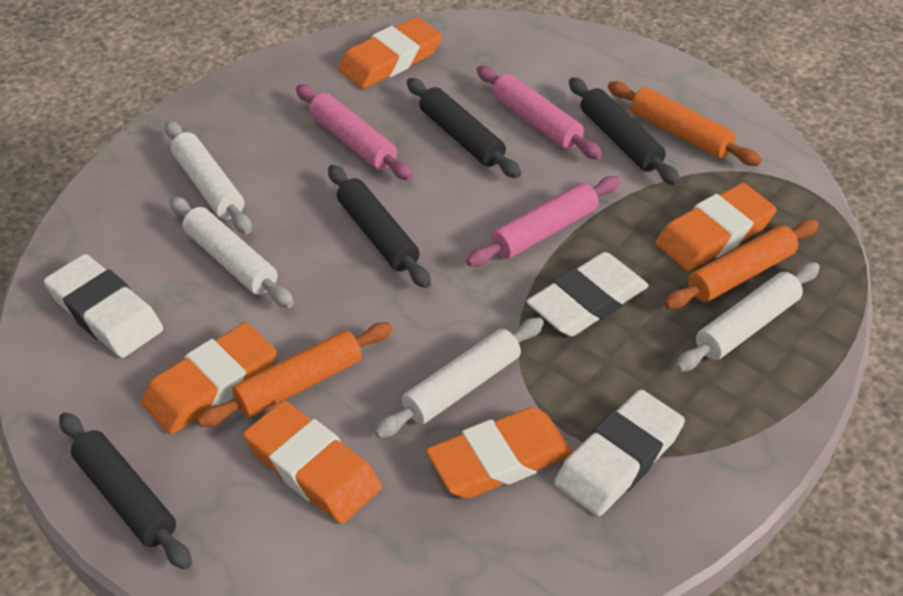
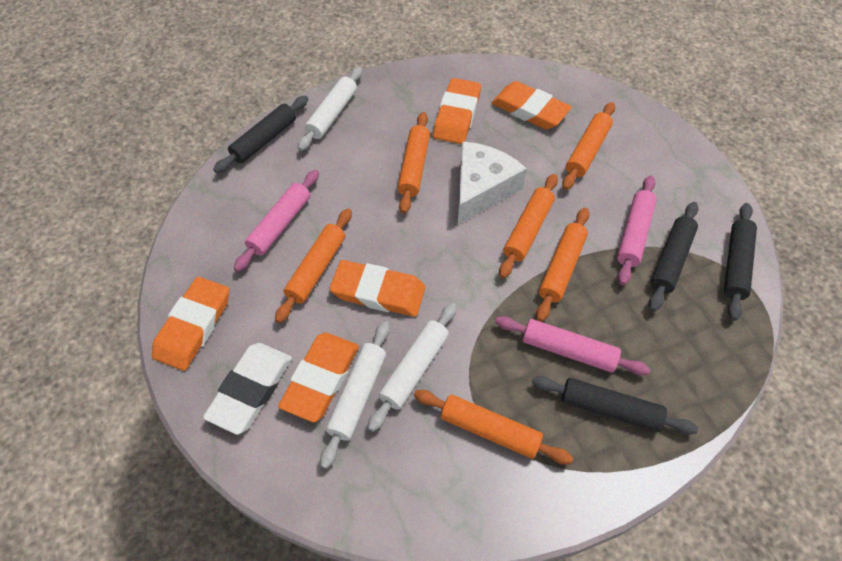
orange rolling pin: [197,322,392,427] [608,81,762,166] [664,219,819,309] = 3 -> [275,209,352,323] [398,112,430,214] [414,390,573,464] [499,174,558,278] [536,208,589,322] [562,102,615,190] = 6
white cheese: none = 0 -> [458,141,527,225] = 1
white eraser: [44,254,163,358] [526,252,649,337] [554,390,685,516] = 3 -> [203,343,292,435] = 1
white rolling pin: [165,121,252,234] [169,196,294,308] [374,317,544,438] [675,262,820,372] = 4 -> [298,67,362,151] [320,321,390,469] [368,303,457,432] = 3

